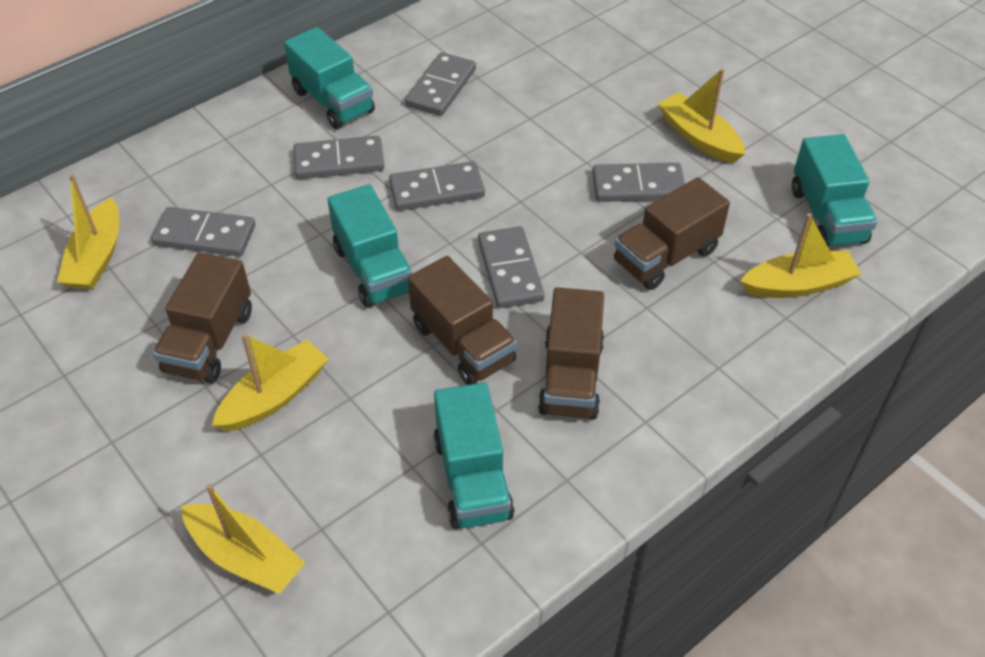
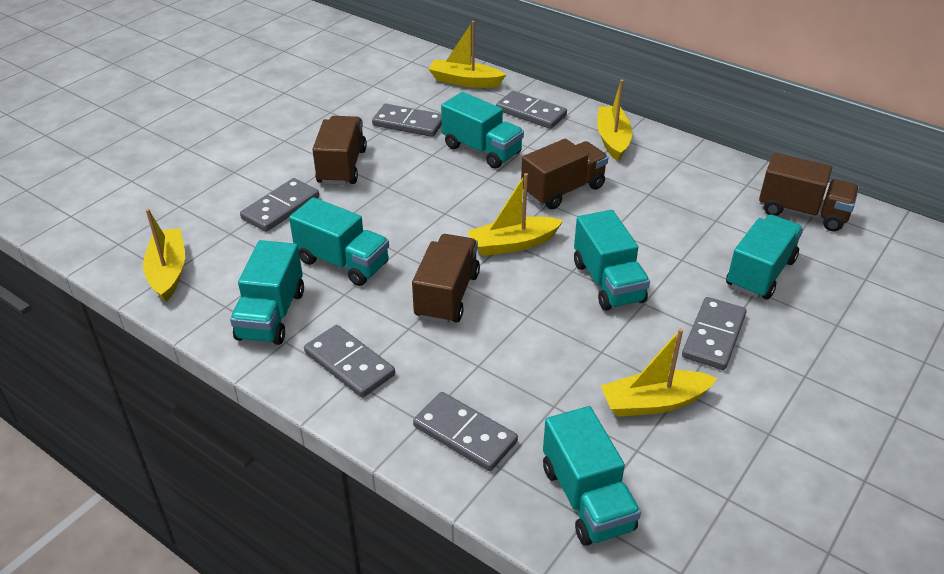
turquoise truck: [284,27,375,129] [327,184,412,308] [434,382,514,529] [792,134,877,246] = 4 -> [230,240,304,345] [289,197,389,286] [441,92,524,168] [543,406,641,546] [574,210,650,311] [726,215,803,299] = 6

